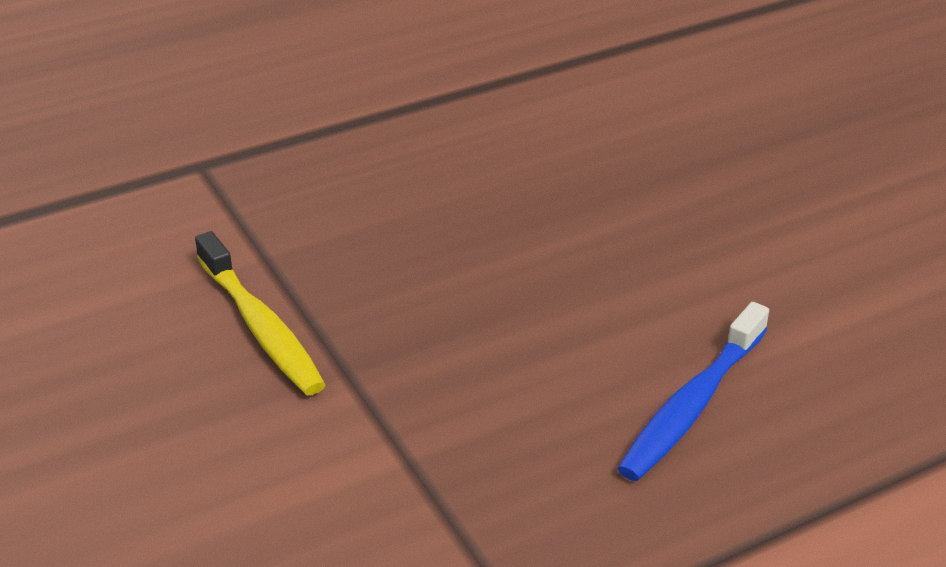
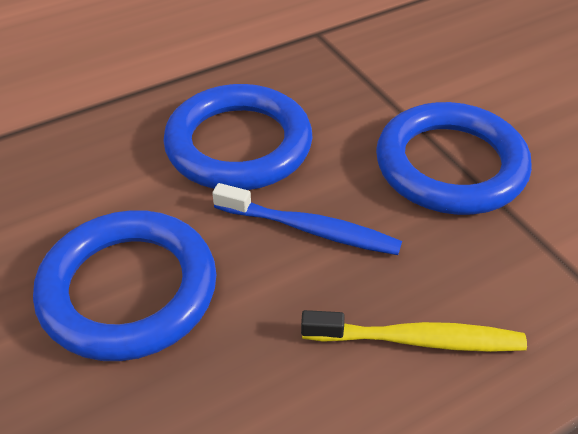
blue ring: none = 0 -> [33,210,216,361] [163,84,313,190] [376,102,532,215] = 3

